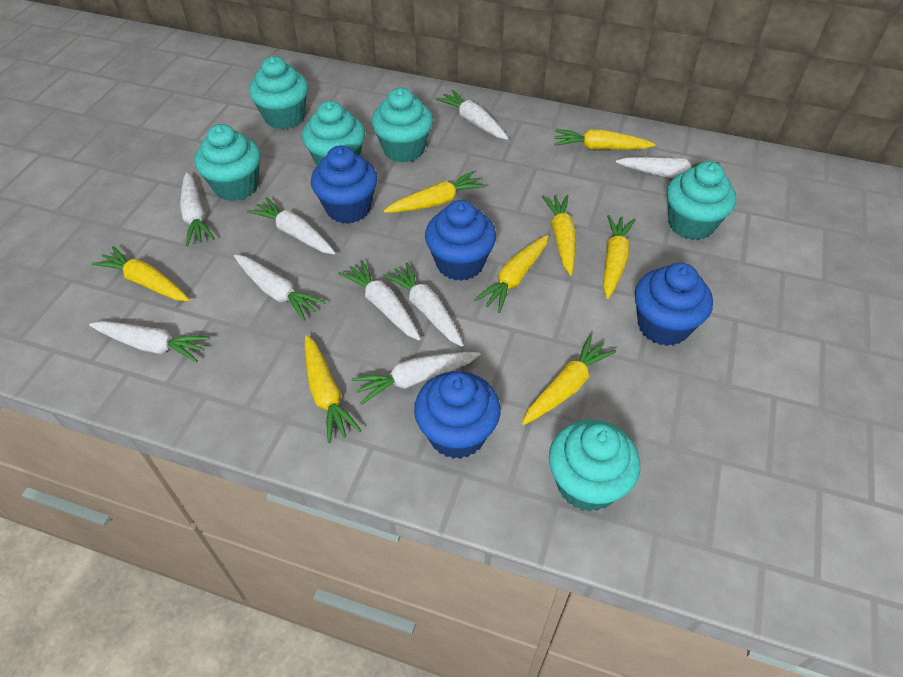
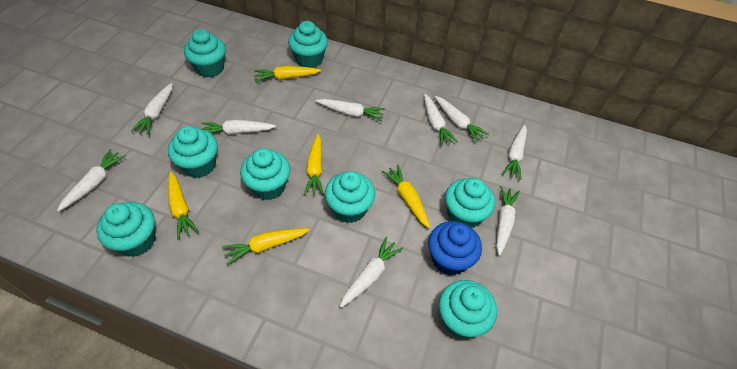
blue cupcake: [311,145,378,224] [414,371,501,459] [425,200,496,281] [635,262,713,346] = 4 -> [428,221,482,275] = 1
turquoise cupcake: [195,124,261,201] [249,56,308,129] [302,101,365,166] [371,87,433,162] [549,420,640,512] [667,161,736,240] = 6 -> [96,202,155,257] [168,126,218,178] [184,29,226,78] [240,148,290,200] [288,21,328,68] [325,171,375,223] [439,280,497,339] [445,178,495,228] = 8
yellow carrot: [92,246,189,301] [305,335,361,443] [384,171,486,213] [474,235,548,313] [522,335,616,425] [542,195,576,275] [554,129,655,149] [603,215,635,299] = 8 -> [168,171,199,239] [222,228,310,265] [254,66,321,82] [304,134,324,195] [382,165,430,228] = 5

